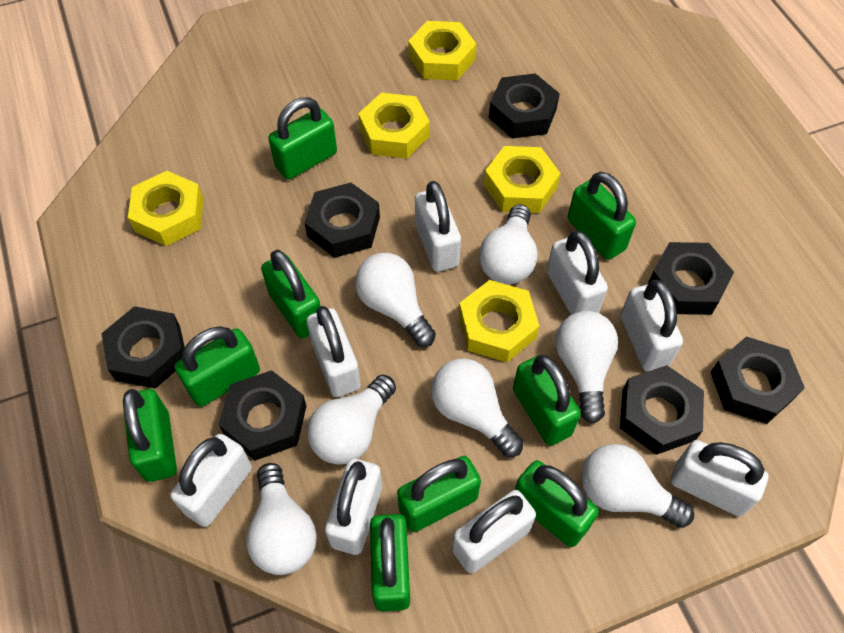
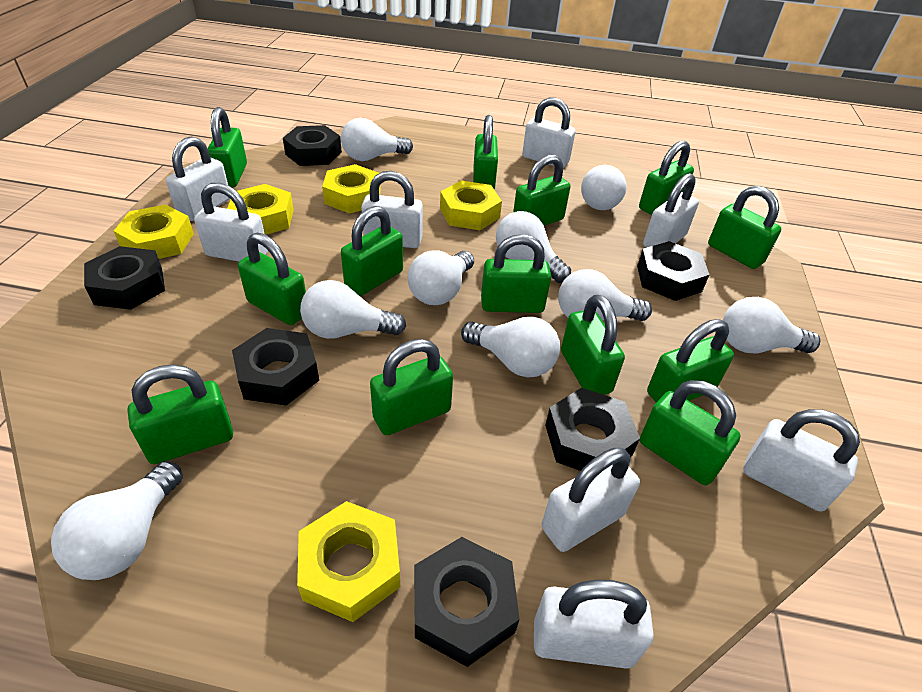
black nut: [101,306,185,389] [218,370,306,461] [304,183,380,258] [489,73,560,139] [620,365,704,455] [648,242,734,315] [711,336,805,424] = 7 -> [84,246,165,310] [232,328,319,405] [283,125,342,166] [414,537,520,667] [545,388,640,471] [637,241,709,301] = 6
green padlock: [123,389,177,482] [175,326,260,407] [261,250,320,338] [268,97,337,180] [370,514,410,612] [397,456,481,532] [513,355,581,446] [515,460,599,547] [568,172,636,260] = 9 -> [128,364,233,464] [207,107,247,188] [238,233,306,325] [341,206,403,296] [370,339,453,435] [473,115,498,189] [481,234,551,313] [513,154,570,226] [561,294,625,395] [639,141,694,215] [640,380,741,485] [647,319,734,402] [708,186,781,269] = 13
white light bulb: [246,463,317,575] [307,374,396,464] [355,253,436,347] [431,359,524,457] [479,204,538,284] [555,311,618,424] [581,444,694,528] = 7 -> [51,461,183,580] [300,280,406,339] [341,118,413,161] [408,250,474,305] [461,317,560,377] [496,211,571,283] [558,269,652,321] [581,165,627,210] [723,297,820,354] = 9

